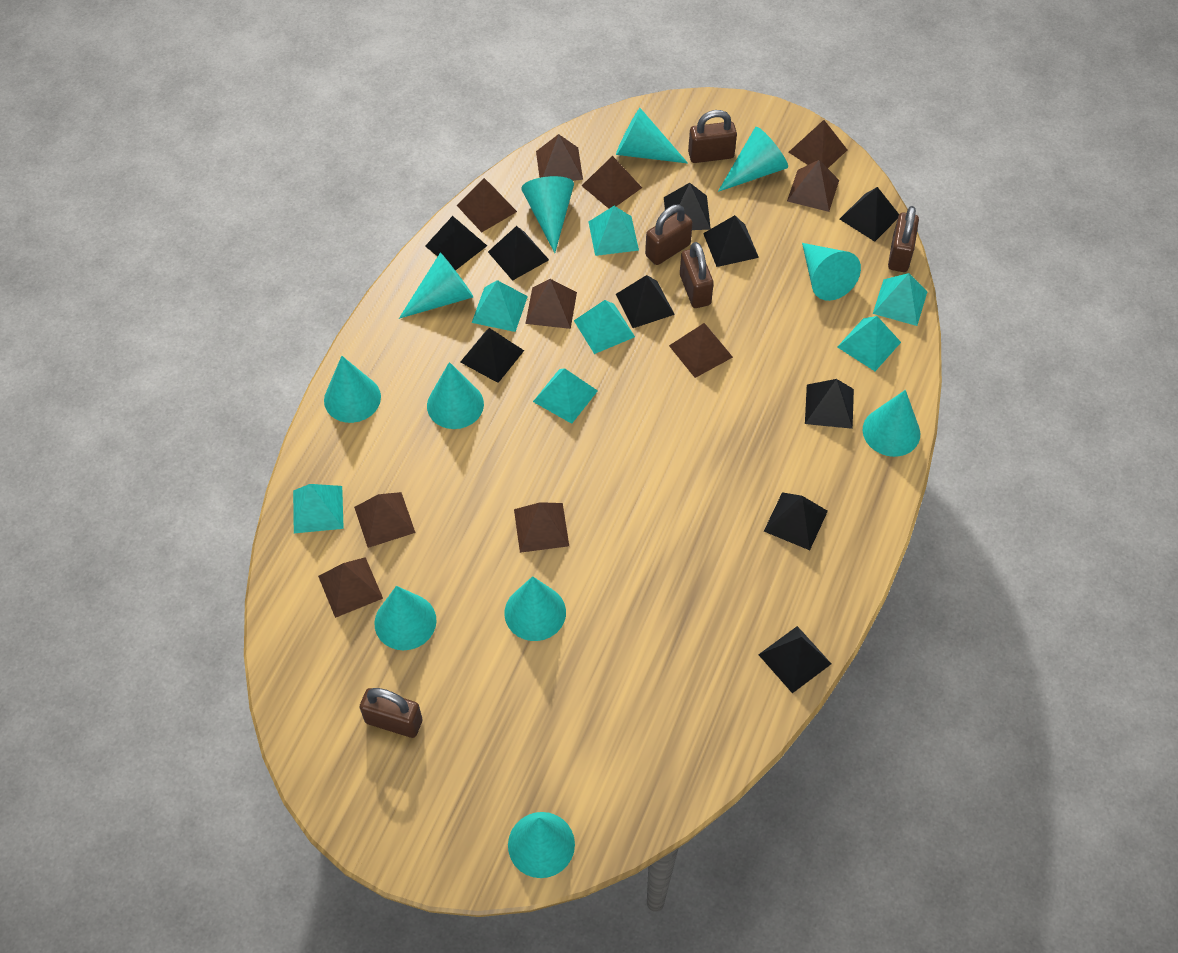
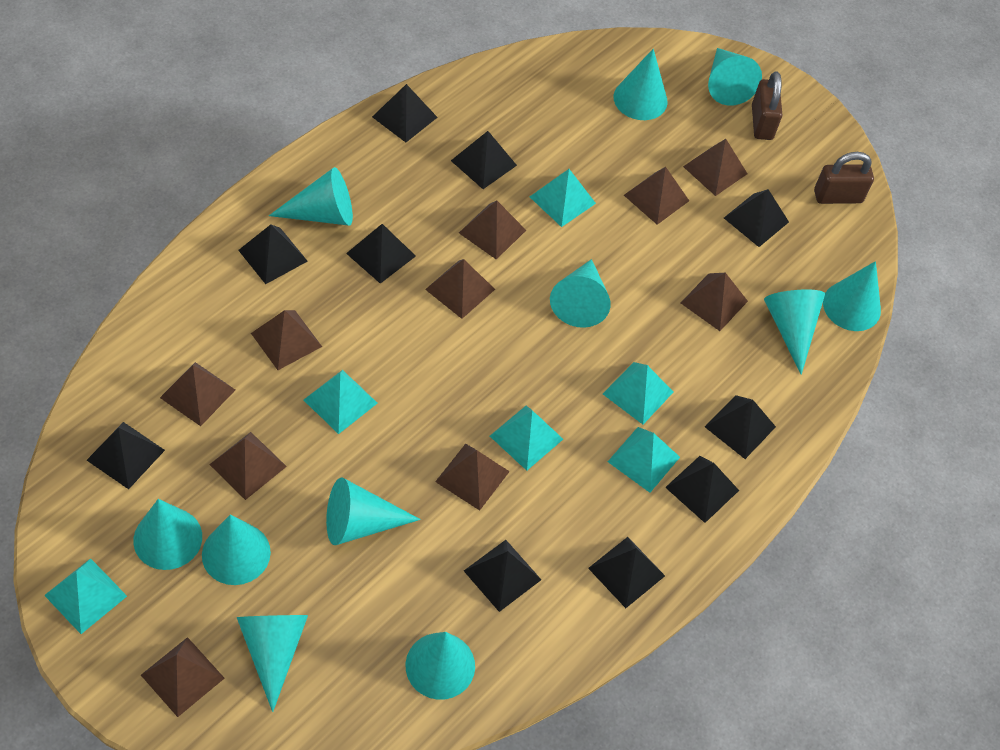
brown padlock: [359,688,422,738] [645,205,693,265] [680,242,714,308] [688,110,737,163] [888,206,919,272] = 5 -> [752,71,782,140] [814,152,874,204] = 2
turquoise pyramid: [293,484,344,533] [472,280,528,332] [533,368,598,424] [574,300,635,354] [589,206,639,256] [837,316,901,371] [873,273,928,326] = 7 -> [44,558,127,634] [304,370,378,434] [490,406,563,471] [530,169,596,227] [603,362,673,424] [608,427,680,493] = 6

